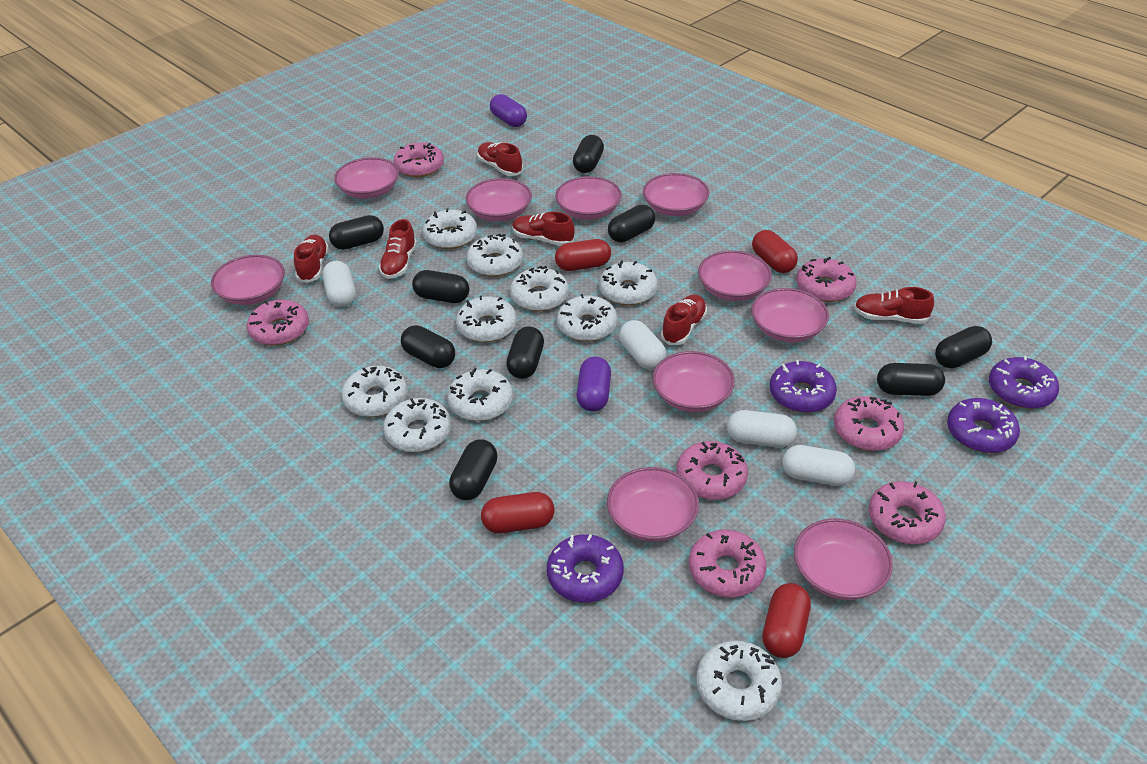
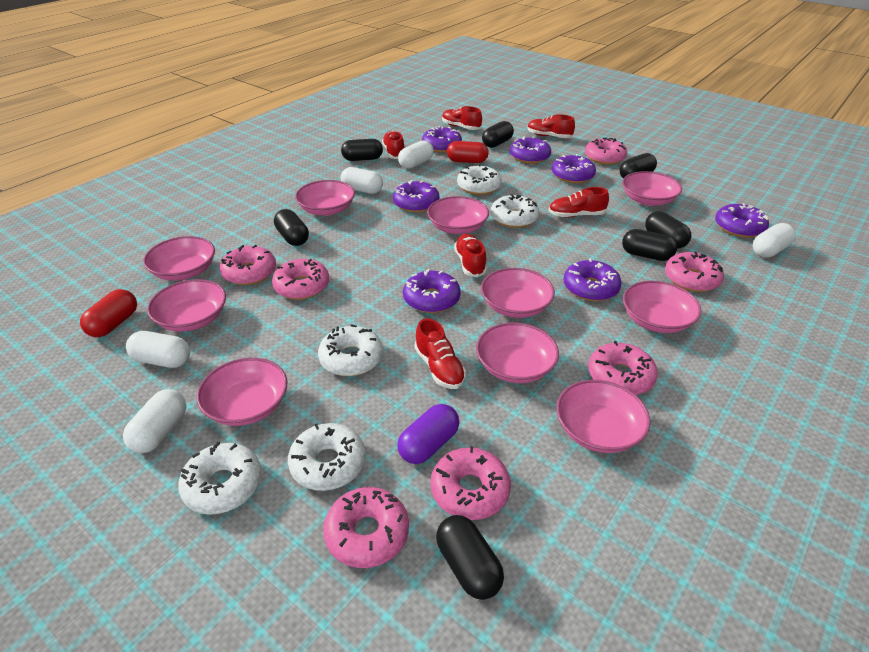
black capsule: [329,215,384,250] [401,325,455,368] [412,270,469,303] [449,439,498,500] [506,326,544,379] [573,135,604,173] [608,205,655,242] [877,363,945,396] [935,326,992,368] = 9 -> [274,209,309,246] [341,139,383,161] [436,515,504,600] [482,121,514,148] [620,153,657,179] [622,229,677,261] [645,211,691,249] = 7
purple capsule: [490,94,527,127] [577,357,611,412] = 2 -> [397,404,459,464] = 1
purple donut: [547,534,624,603] [770,360,837,413] [947,398,1020,453] [989,356,1059,409] = 4 -> [393,180,439,213] [403,269,460,313] [422,126,462,153] [510,136,551,164] [552,154,596,183] [563,258,622,301] [715,203,769,238] = 7
red capsule: [481,492,554,533] [555,239,611,271] [752,230,798,273] [763,583,811,658] = 4 -> [80,289,137,337] [447,141,489,163] = 2
white capsule: [322,261,356,307] [619,320,666,370] [727,410,797,448] [782,445,855,486] = 4 -> [123,389,186,453] [126,331,190,368] [340,167,383,194] [398,140,434,169] [753,223,796,258] = 5
white donut: [342,366,408,417] [383,398,451,452] [423,208,477,249] [447,368,513,421] [456,296,517,342] [467,234,523,277] [510,266,569,312] [557,294,617,342] [599,260,658,305] [696,640,782,721] = 10 -> [178,442,262,515] [288,423,366,491] [318,324,383,376] [457,164,502,195] [491,194,539,228] = 5

